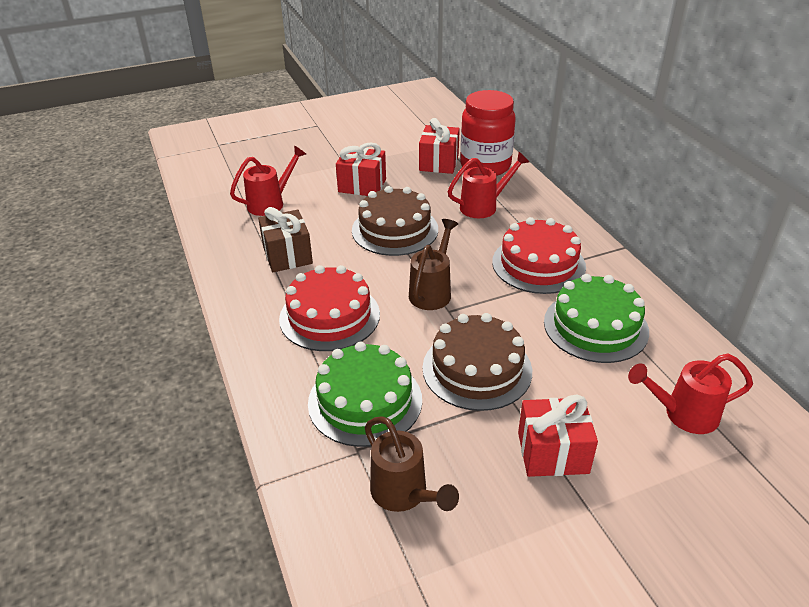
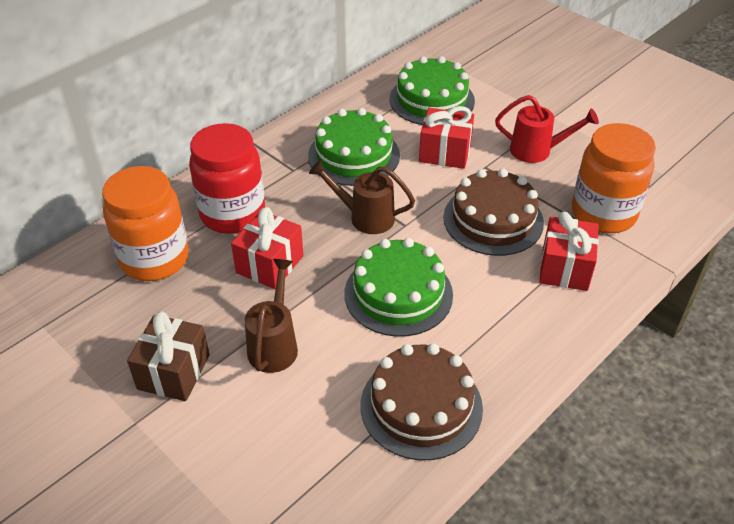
green cake: [308,342,422,447] [544,274,649,363] = 2 -> [308,108,400,186] [344,238,453,337] [390,56,475,125] = 3
orange jar: none = 0 -> [102,166,189,281] [572,123,656,233] = 2
red cake: [279,265,380,351] [492,217,586,294] = 2 -> none = 0
red watering can: [230,145,306,216] [448,152,529,218] [628,353,753,434] = 3 -> [495,95,599,163] = 1

